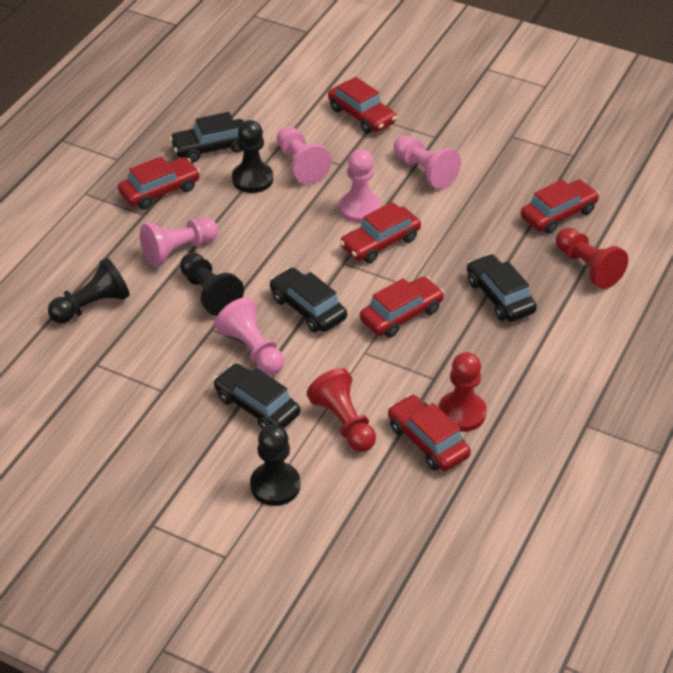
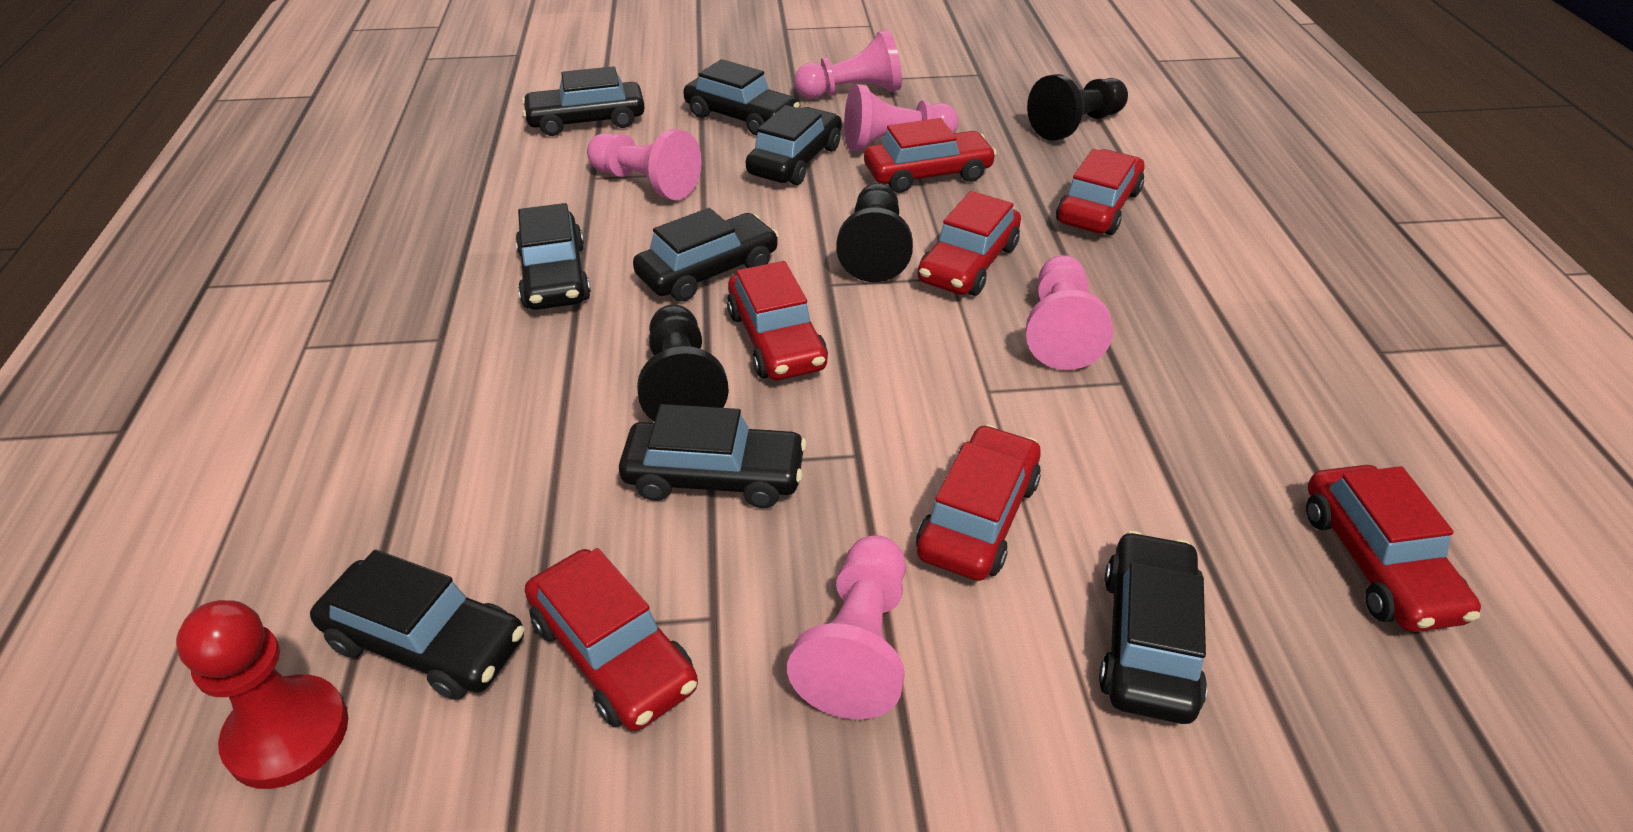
black car: [170,112,244,162] [213,364,300,429] [270,268,347,332] [467,254,537,322] = 4 -> [310,549,524,700] [516,203,591,310] [522,66,645,136] [619,404,807,508] [633,208,779,302] [683,59,800,136] [746,105,842,185] [1099,531,1207,724] = 8
black pawn: [48,258,130,324] [180,253,244,316] [232,120,273,193] [250,425,300,506] = 4 -> [637,304,729,422] [836,183,913,282] [1027,74,1128,141] = 3
red car: [118,156,200,209] [328,77,397,133] [340,202,421,263] [360,276,444,338] [388,394,471,471] [521,179,600,234] = 6 -> [525,548,698,731] [727,261,828,380] [864,118,997,193] [916,424,1041,581] [918,191,1021,296] [1056,149,1144,235] [1306,465,1481,632] = 7
red pawn: [307,368,376,452] [438,352,487,432] [556,228,628,289] = 3 -> [176,600,348,789] = 1

